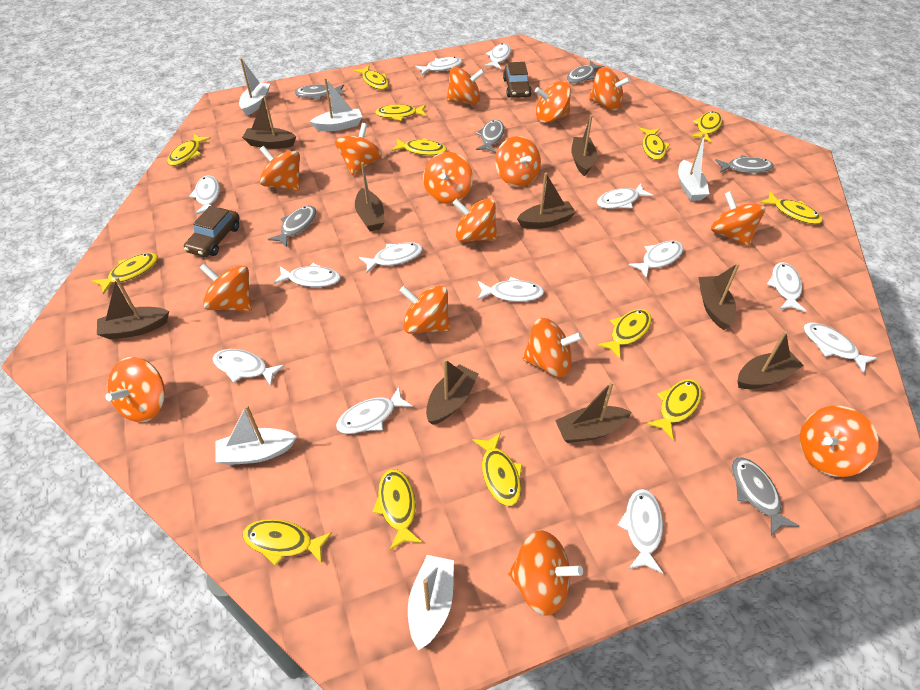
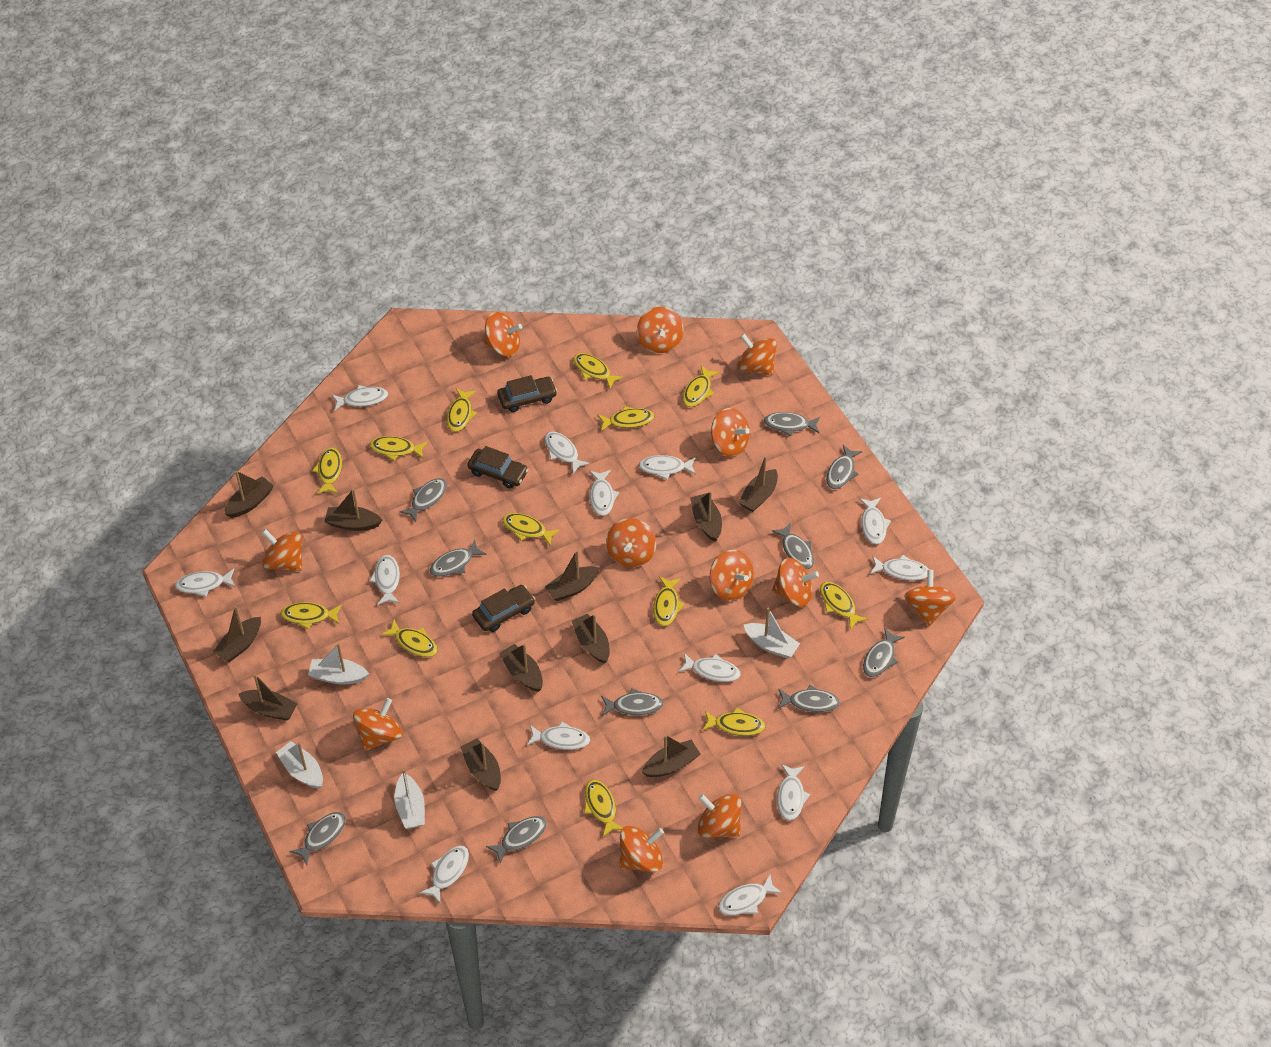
brown boat: [97,277,169,339] [242,95,296,149] [355,162,385,231] [426,359,478,425] [517,173,576,229] [555,381,631,443] [571,115,597,176] [699,263,740,330] [738,331,804,389] = 9 -> [213,606,261,662] [225,471,274,518] [239,674,298,721] [324,489,382,531] [460,738,501,791] [499,644,543,692] [545,550,599,601] [572,614,610,664] [642,735,700,777] [690,491,722,542] [738,456,778,512] = 11
brown car: [184,206,240,257] [503,62,532,98] = 2 -> [467,446,529,488] [472,585,535,632] [497,375,557,412] = 3
grey fish: [268,206,316,247] [295,84,345,100] [476,120,504,153] [567,61,604,83] [715,155,774,173] [732,457,799,536] = 6 -> [289,812,346,865] [399,478,447,522] [429,540,487,577] [486,816,547,864] [601,688,664,716] [764,412,820,436] [772,523,814,569] [778,685,840,712] [826,445,863,489] [863,628,905,677] = 10
orange spinning top: [105,357,165,422] [200,263,252,311] [260,146,300,191] [335,123,382,175] [400,285,450,334] [423,152,473,204] [446,66,484,105] [453,198,497,242] [495,136,541,187] [508,530,583,616] [522,318,583,377] [535,81,571,123] [589,67,630,111] [711,191,765,247] [800,406,879,477] = 15 -> [262,529,302,571] [353,698,402,751] [483,312,522,357] [606,518,656,567] [619,826,664,872] [637,307,684,353] [698,794,742,838] [710,550,754,601] [711,408,750,457] [737,333,777,376] [772,558,819,607] [904,570,956,626] = 12
white boat: [215,405,297,465] [239,58,270,116] [310,78,362,131] [408,555,454,651] [678,133,710,201] = 5 -> [276,741,323,789] [308,643,369,684] [394,769,425,829] [744,608,800,659] = 4

